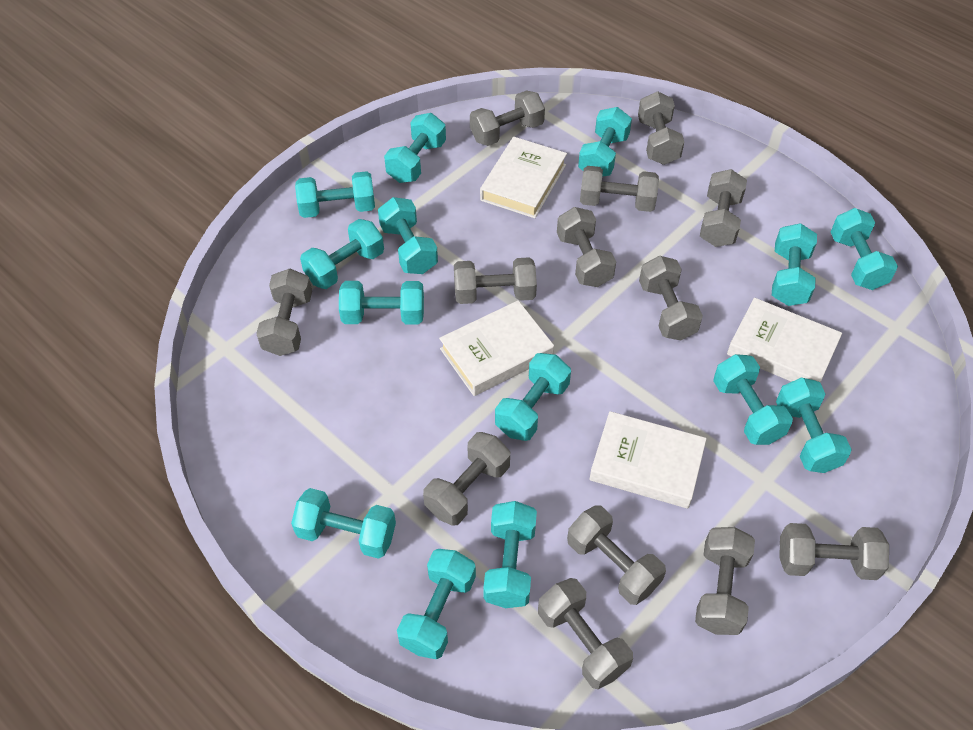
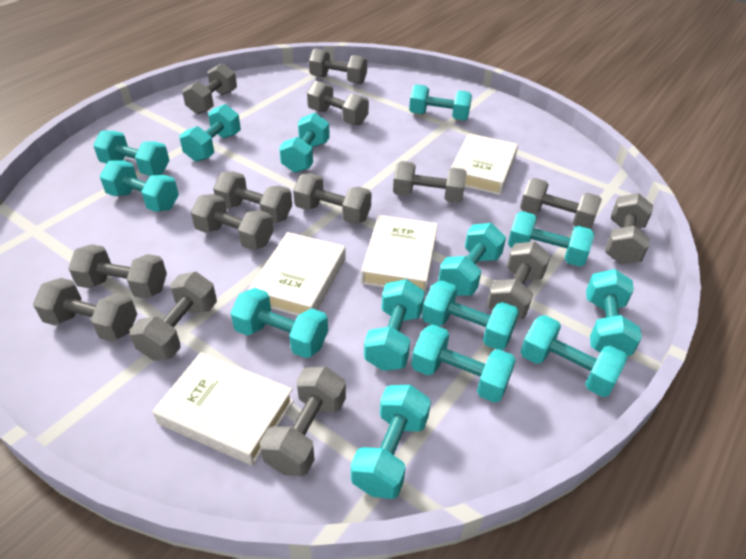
grey dumbbell: [256,269,312,356] [423,432,510,526] [454,257,537,304] [470,90,545,146] [538,578,633,689] [557,207,616,287] [567,505,666,605] [580,166,659,212] [638,91,684,165] [639,256,703,340] [695,527,755,635] [700,169,747,247] [779,523,889,580] = 13 -> [33,278,137,342] [68,244,167,299] [130,272,217,361] [182,63,237,114] [191,194,274,250] [213,171,292,223] [260,366,346,477] [293,173,372,224] [307,81,369,126] [309,48,367,84] [393,161,467,203] [487,241,551,319] [520,178,602,229] [605,193,653,264] = 14

